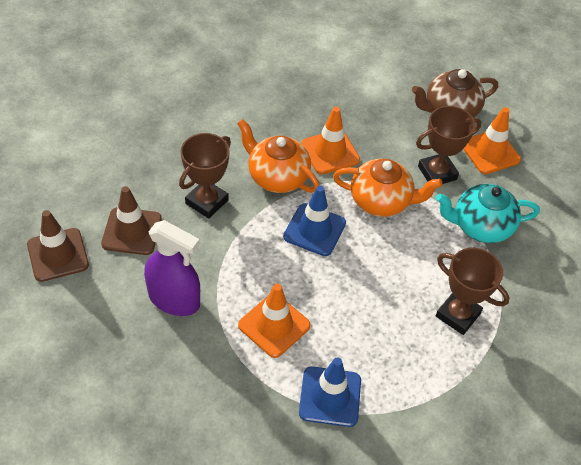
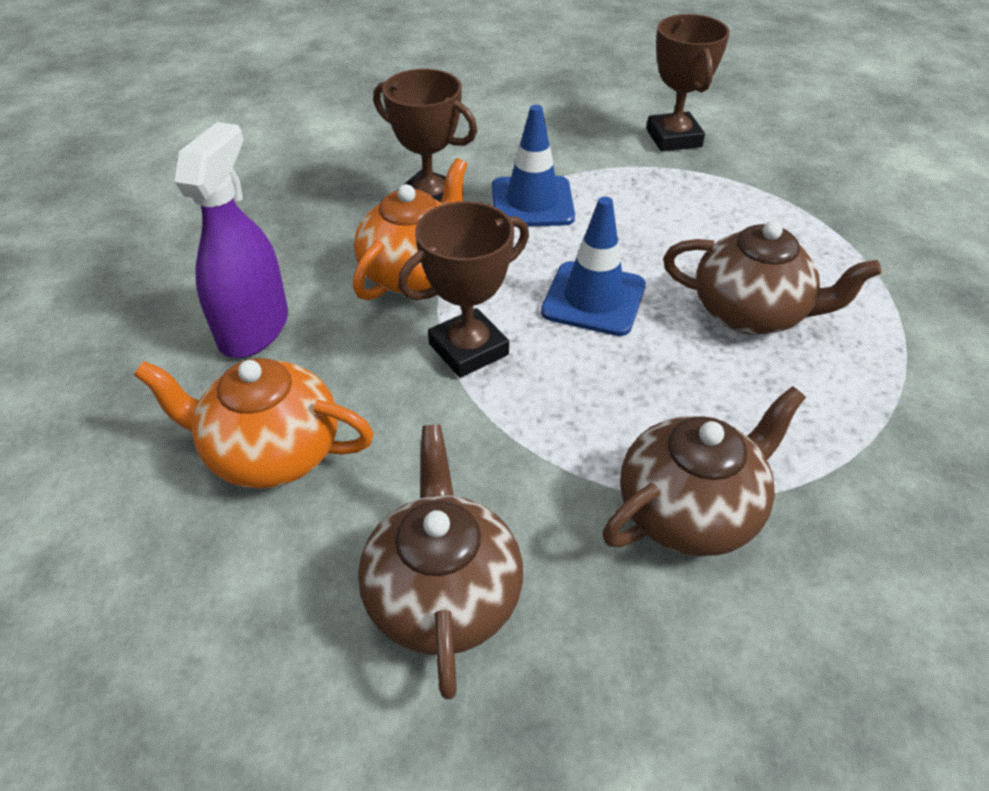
brown teapot: [412,69,498,118] = 1 -> [358,425,523,699] [602,386,806,556] [663,221,881,335] = 3
brown traffic cone: [27,210,89,282] [101,186,162,255] = 2 -> none = 0
orange traffic cone: [238,284,311,358] [301,107,360,174] [463,107,521,174] = 3 -> none = 0
turquoise teapot: [436,184,540,243] = 1 -> none = 0

